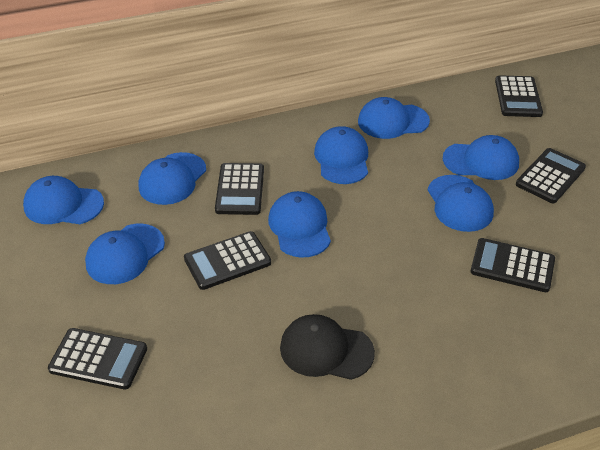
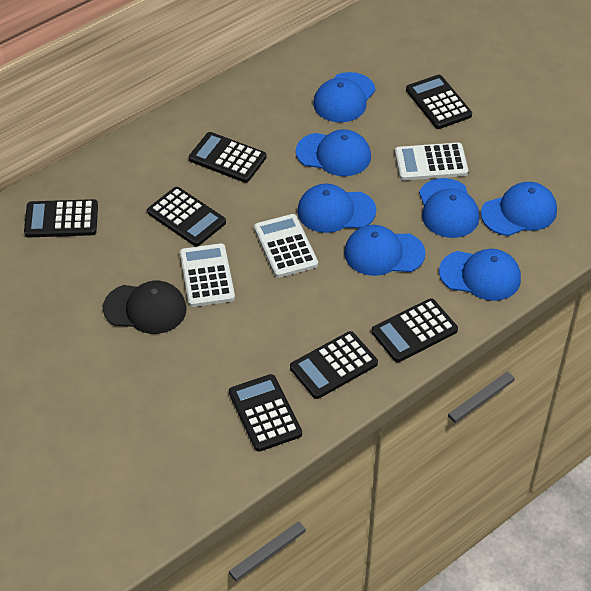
black calculator: [48,328,147,389] [184,231,271,290] [215,163,264,215] [470,238,555,292] [495,75,543,117] [516,148,586,203] = 6 -> [24,199,98,237] [147,187,226,246] [189,132,267,183] [229,374,302,452] [290,331,378,399] [371,298,458,362] [406,75,472,129] = 7
blue cap: [23,176,104,224] [85,224,165,284] [139,152,206,205] [268,191,331,258] [314,126,368,184] [358,97,430,139] [428,175,494,232] [443,135,519,180] = 8 -> [296,129,371,176] [297,184,376,233] [313,72,375,122] [344,225,426,276] [419,178,479,238] [439,249,521,301] [481,182,557,236] = 7
white calculator: none = 0 -> [180,243,235,307] [254,214,318,278] [395,143,468,180] = 3

